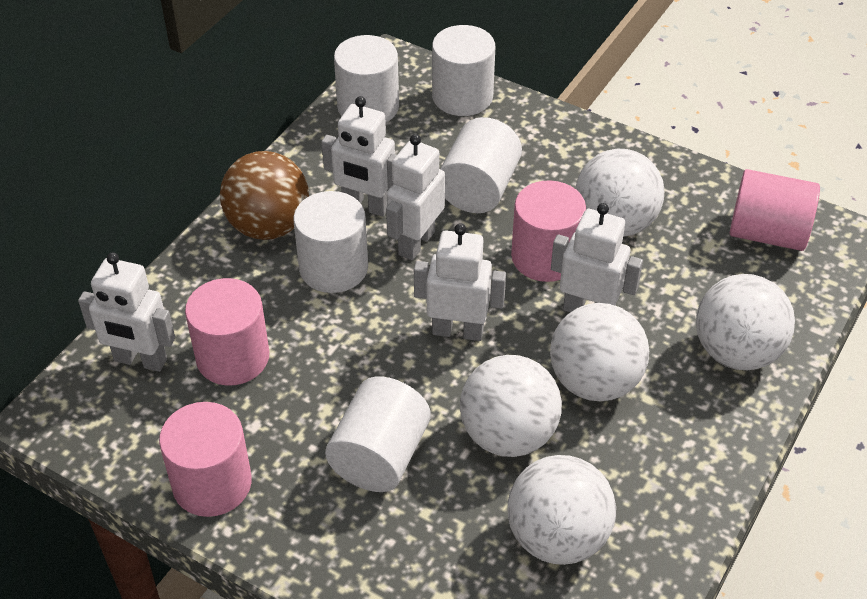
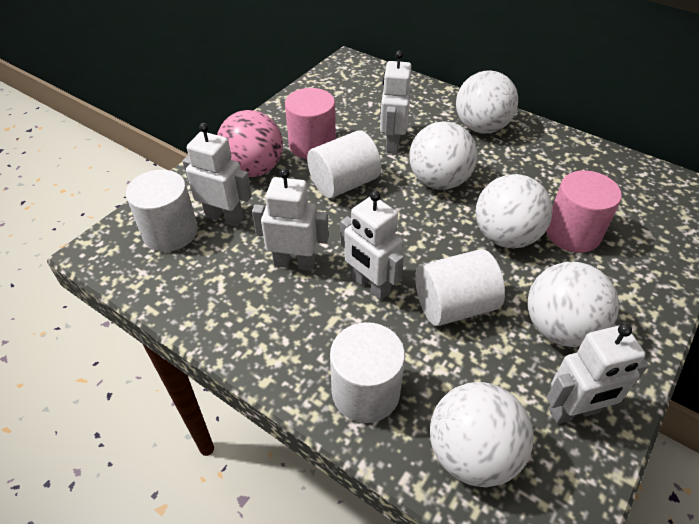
brown ball: [220,151,309,240] = 1 -> none = 0
pink ball: none = 0 -> [217,110,283,177] = 1
pink cylinder: [159,402,252,517] [185,278,269,386] [511,180,586,282] [730,169,820,251] = 4 -> [285,88,336,159] [546,170,622,253] = 2
white cylinder: [293,191,368,293] [325,376,431,492] [334,35,399,123] [432,25,495,116] [440,117,522,213] = 5 -> [126,170,198,252] [307,130,381,198] [330,322,405,423] [415,249,505,326] = 4

